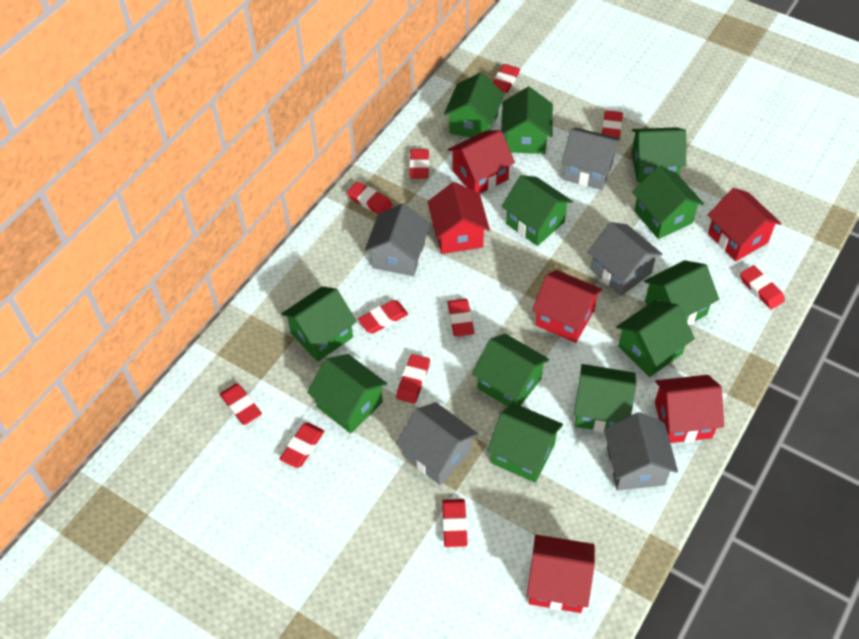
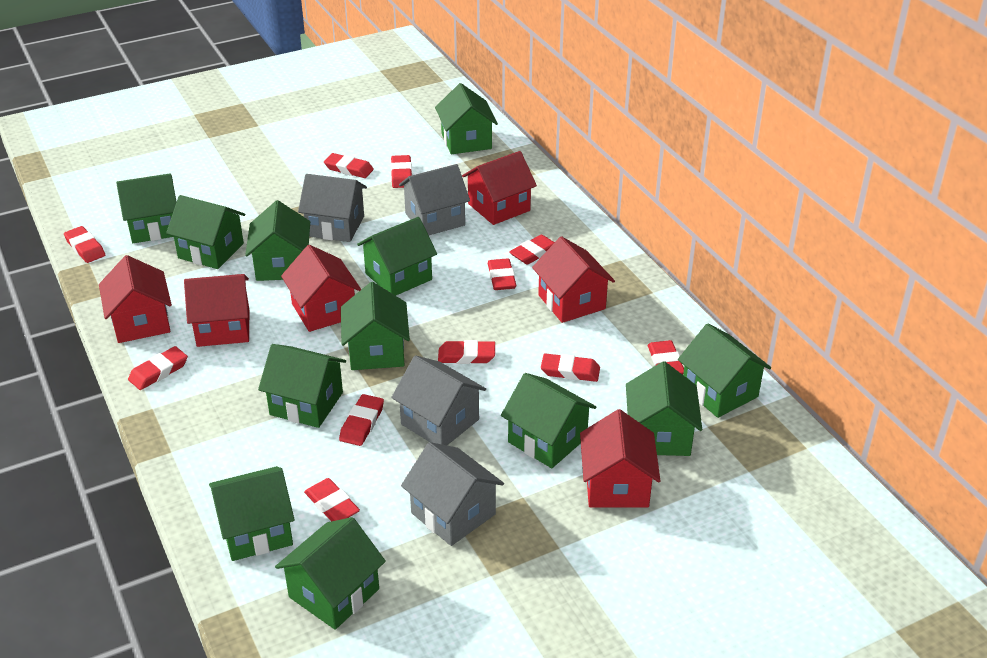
grey house: [365,203,430,276] [396,402,478,485] [562,128,621,190] [588,222,662,296] [604,412,678,491] = 5 -> [298,174,367,242] [391,355,486,445] [399,164,470,235] [401,442,504,546] = 4

